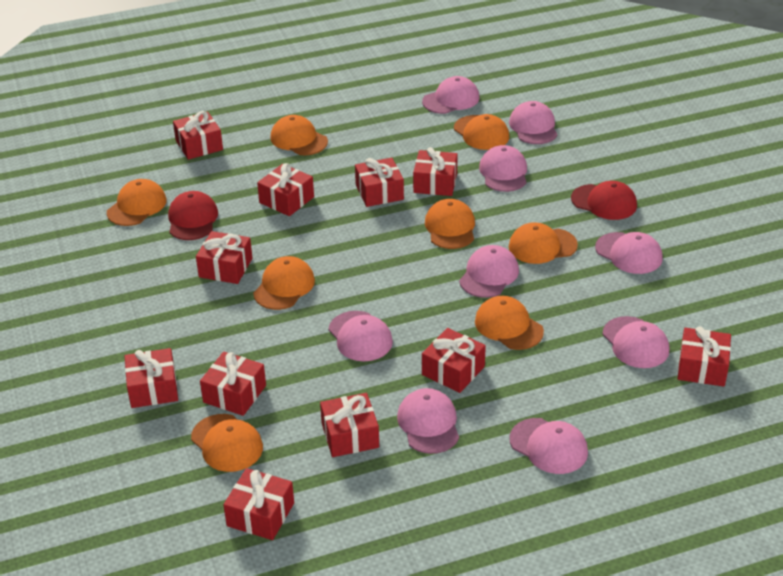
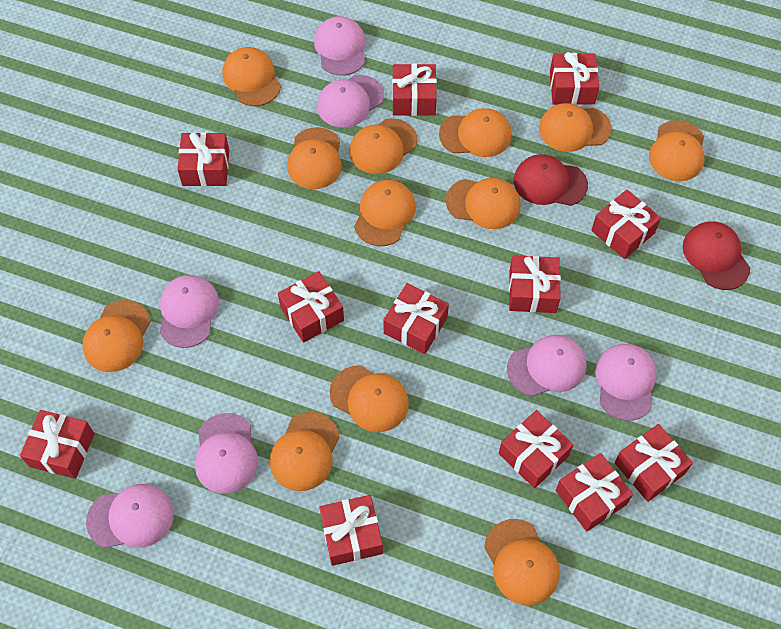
orange cap: [107,179,166,226] [191,414,263,472] [253,256,315,310] [270,115,328,155] [425,199,475,249] [454,114,509,150] [475,296,544,350] [509,222,578,264] = 8 -> [82,300,151,372] [223,47,281,106] [270,412,340,491] [287,127,342,189] [330,365,409,432] [349,118,417,174] [354,180,416,246] [439,108,511,157] [446,178,520,229] [484,519,560,605] [539,103,612,152] [649,120,704,181] = 12
pink cap: [329,311,393,361] [397,388,459,454] [422,76,480,114] [459,245,519,298] [479,145,527,192] [509,101,558,144] [509,418,588,474] [595,232,663,274] [603,316,669,368] = 9 -> [86,484,174,548] [160,275,219,348] [195,413,258,494] [314,16,365,76] [317,75,384,128] [507,335,586,396] [595,344,657,421] = 7
red gift: [125,348,178,408] [173,111,223,160] [196,231,252,284] [200,352,266,416] [223,468,294,540] [257,163,314,216] [320,393,379,457] [355,158,404,207] [413,147,458,196] [422,328,486,393] [678,326,731,387] = 11 -> [20,410,95,479] [177,132,229,186] [278,271,344,343] [319,495,383,566] [384,283,449,354] [392,63,437,116] [498,410,573,488] [509,255,561,313] [550,52,599,105] [556,453,633,532] [591,190,661,259] [614,424,693,502] = 12

